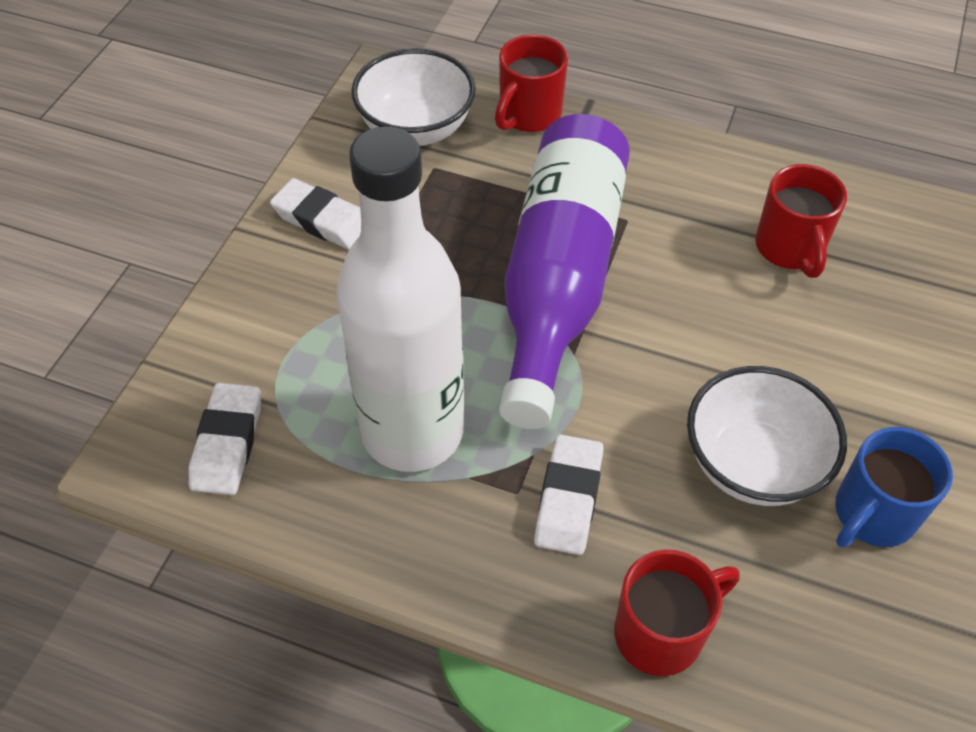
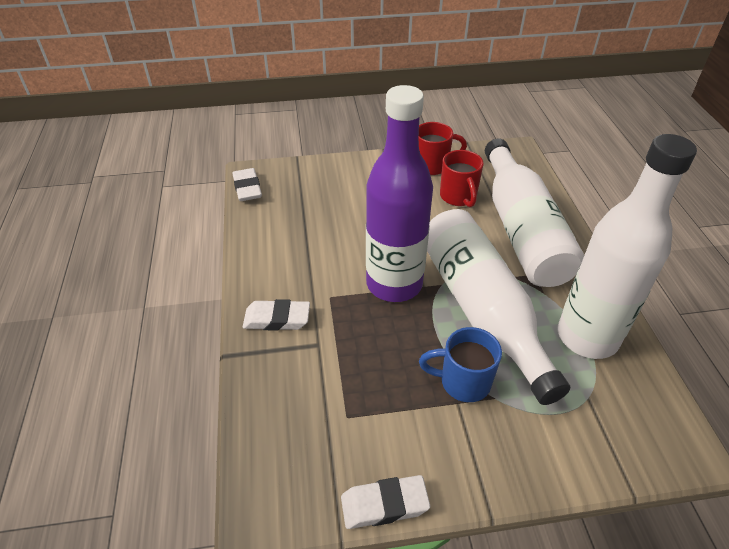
red mug: [495,35,568,132] [614,549,740,676] [755,164,847,278] = 3 -> [419,122,467,175] [440,150,484,207] = 2
white bottle: [336,126,464,472] = 1 -> [427,209,570,405] [485,138,584,287] [558,134,697,359] = 3
white bowl: [351,48,476,146] [687,366,847,506] = 2 -> none = 0

